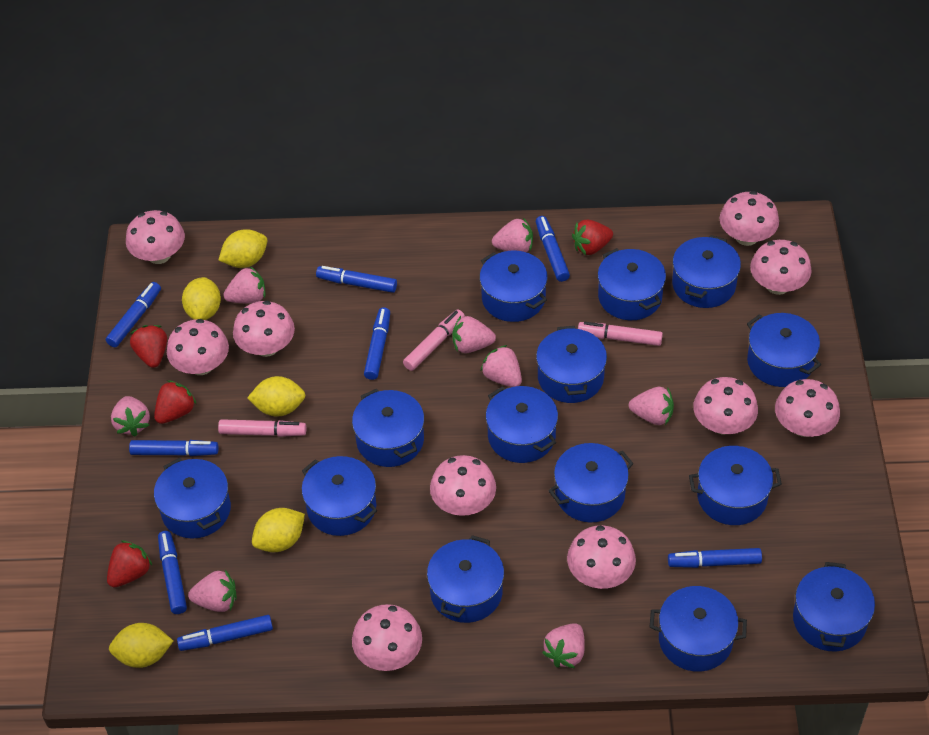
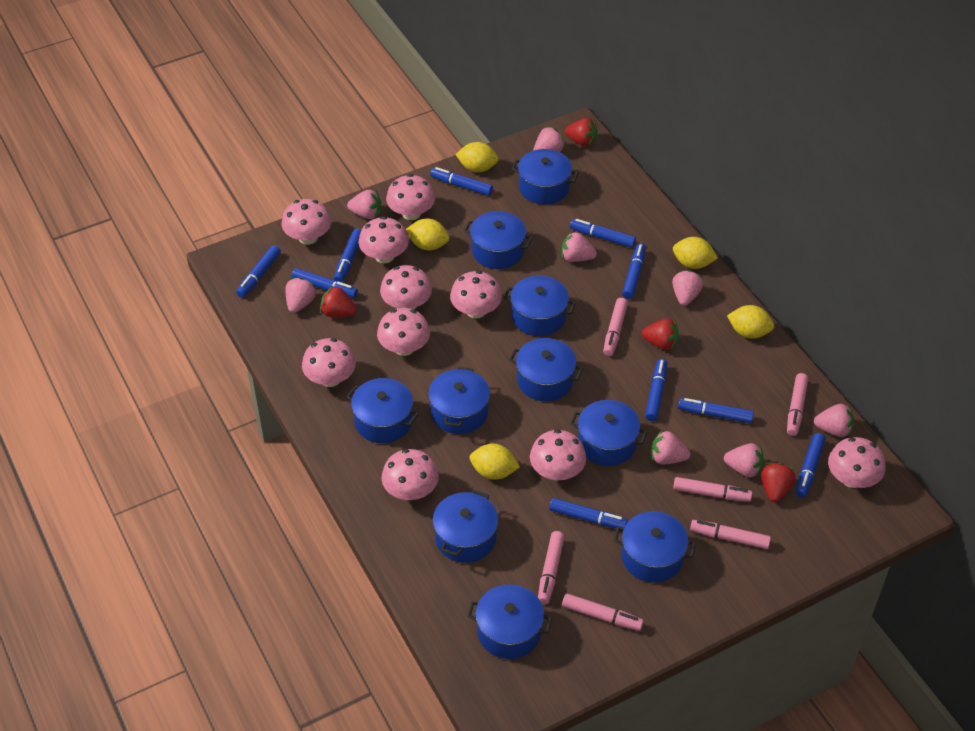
blue marker: [106,282,161,347] [129,440,219,456] [158,531,187,614] [177,615,273,651] [316,266,397,293] [364,307,390,380] [536,216,570,282] [668,548,762,568] = 8 -> [236,245,281,298] [292,268,358,298] [334,228,361,282] [430,167,493,196] [549,498,628,528] [570,219,636,248] [622,244,646,299] [645,359,667,421] [678,398,754,423] [796,433,826,498] = 10
blue pot: [154,458,231,539] [302,456,377,536] [352,389,424,467] [427,535,504,623] [480,251,548,322] [486,386,558,463] [536,326,607,403] [548,443,634,523] [598,248,666,320] [650,586,747,672] [672,235,741,308] [689,446,782,525] [747,313,821,387] [793,562,875,651] = 14 -> [346,378,419,443] [428,367,490,434] [433,490,498,563] [464,211,533,269] [467,584,552,659] [504,276,576,336] [509,338,583,402] [512,149,578,204] [570,400,647,466] [614,511,696,583] = 10
pink marker: [218,419,306,437] [403,309,465,371] [578,322,663,346] = 3 -> [538,531,565,604] [562,594,644,631] [603,298,628,356] [673,477,752,502] [690,520,771,549] [787,373,808,436] = 6

